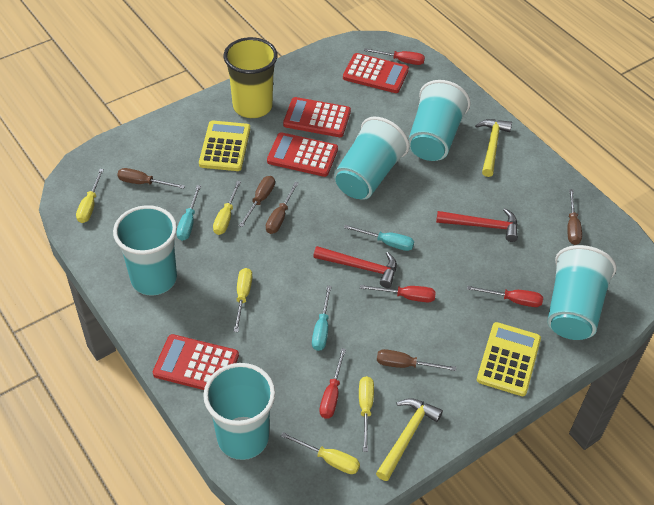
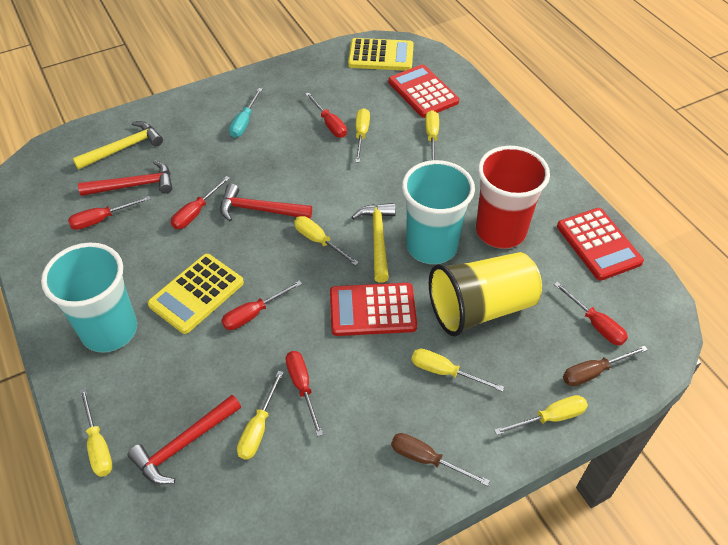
brown screwdriver: [117,168,185,189] [239,176,275,227] [266,182,299,234] [377,349,456,371] [567,189,582,245] = 5 -> [391,433,490,486] [563,345,648,386] = 2
red calculator: [153,334,239,390] [267,132,338,177] [283,97,351,137] [343,53,409,93] = 4 -> [330,283,417,336] [388,64,459,118] [557,208,644,280] = 3
red cup: none = 0 -> [476,146,550,249] = 1
red hammer: [313,246,397,288] [436,208,518,242] = 2 -> [78,160,172,196] [127,395,241,485] [220,184,312,221] = 3
red screwdriver: [319,348,346,419] [360,285,436,302] [364,48,425,65] [467,286,543,307] = 4 -> [68,196,150,230] [171,176,230,229] [221,281,302,330] [286,351,323,437] [305,92,347,138] [554,282,628,345] = 6
turquoise cup: [113,205,177,296] [203,363,275,460] [334,117,410,200] [408,80,471,161] [547,245,616,340] = 5 -> [41,242,137,352] [402,160,475,264] = 2
turquoise screwdriver: [176,185,201,241] [312,286,332,351] [344,225,414,251] = 3 -> [229,88,262,138] = 1
yellow screwdriver: [76,169,104,223] [213,181,241,235] [234,268,252,332] [281,432,360,474] [359,376,374,452] = 5 -> [79,388,113,477] [237,371,284,460] [294,216,359,266] [355,108,370,163] [412,349,504,392] [425,110,439,161] [494,395,588,435] = 7

